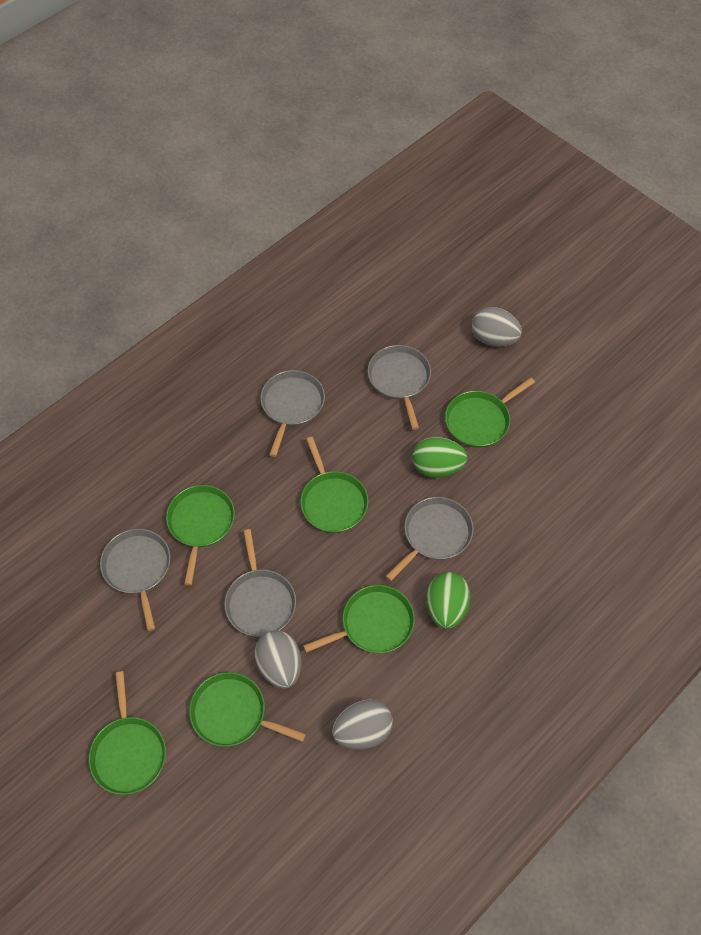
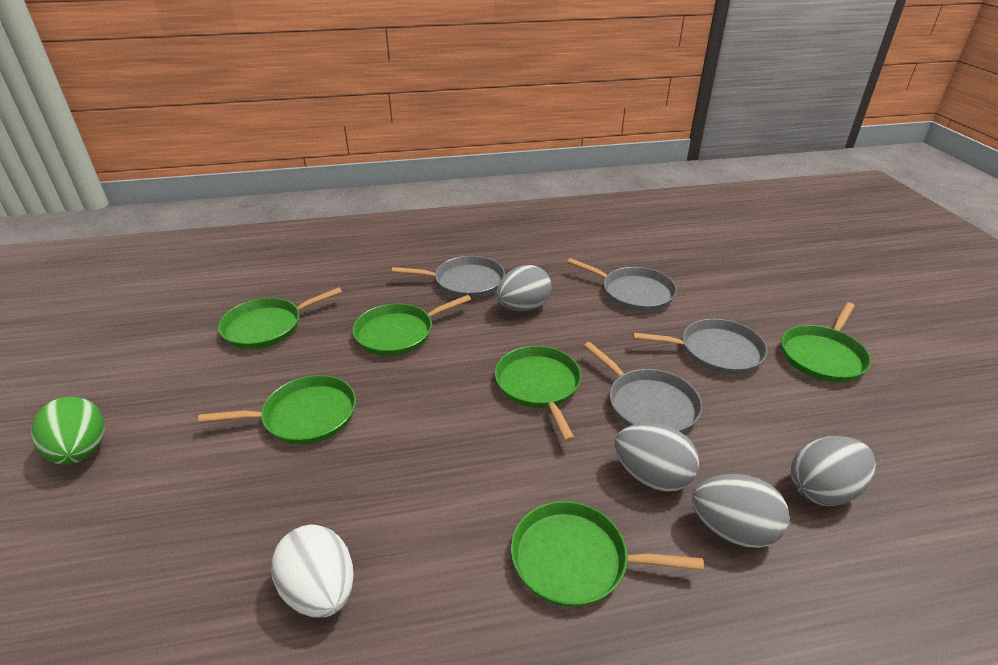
green egg: [412,437,467,478] [426,572,471,629] = 2 -> [31,397,105,465] = 1
grey egg: [254,630,301,688] [332,699,393,749] [472,307,522,347] = 3 -> [497,265,551,312] [614,423,699,492] [692,474,789,548] [791,436,876,506] = 4
grey pan: [100,529,170,631] [224,529,296,637] [260,370,325,457] [368,345,431,430] [386,497,473,581] = 5 -> [392,256,505,298] [567,258,677,312] [584,342,703,433] [633,319,767,375] = 4
white egg: none = 0 -> [271,525,354,618] = 1

